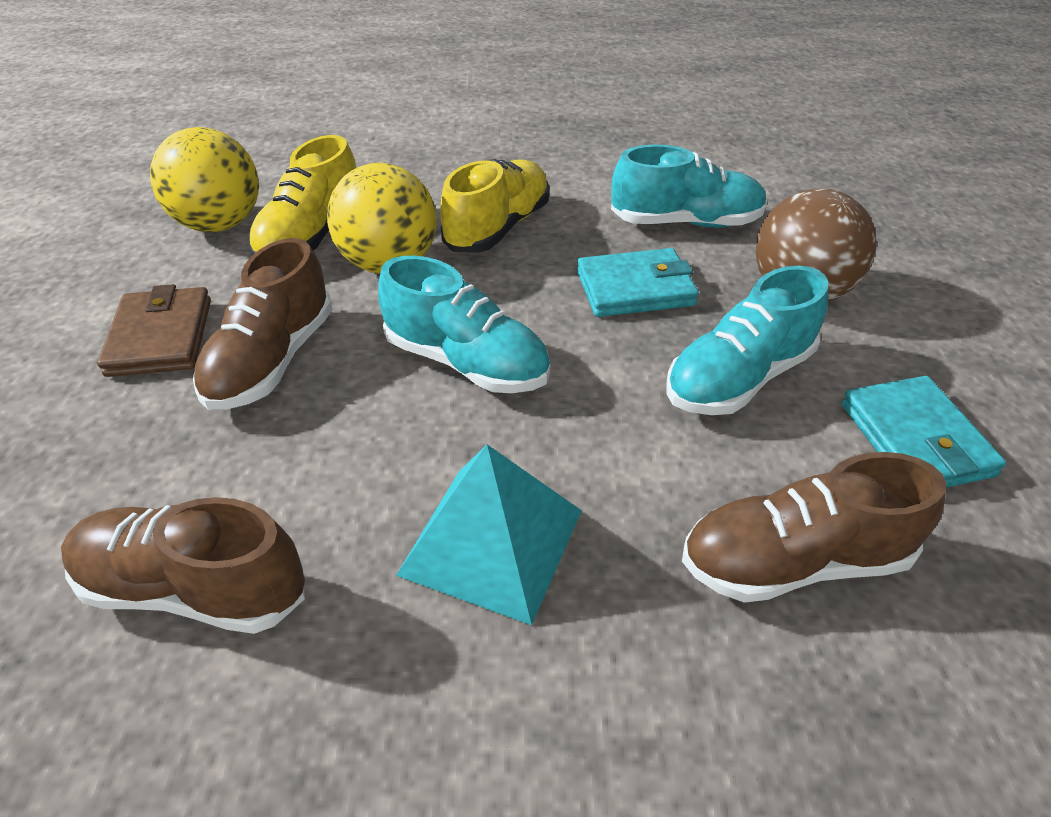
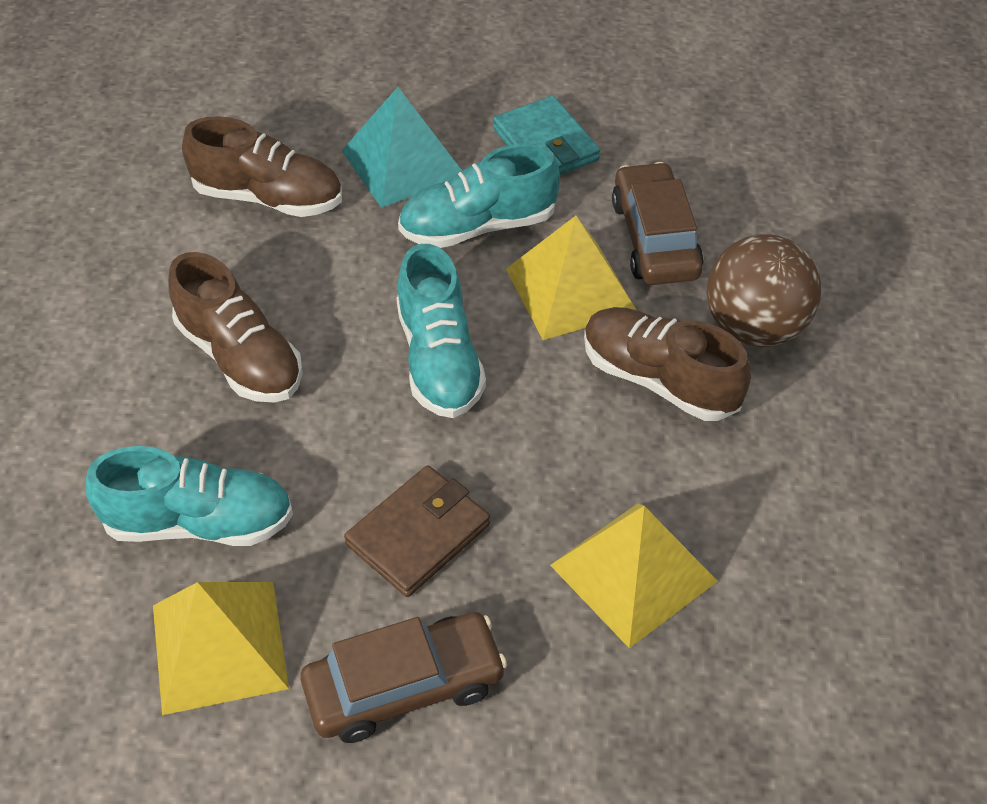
brown car: none = 0 -> [301,612,507,743] [612,162,704,285] = 2
turquoise wallet: [577,248,699,317] [841,376,1006,488] = 2 -> [493,96,600,175] = 1
yellow ball: [150,127,259,232] [327,163,437,274] = 2 -> none = 0
yellow pyramid: none = 0 -> [153,582,289,715] [506,216,636,340] [550,503,718,648] = 3
yellow shoe: [248,135,356,255] [440,159,549,253] = 2 -> none = 0

